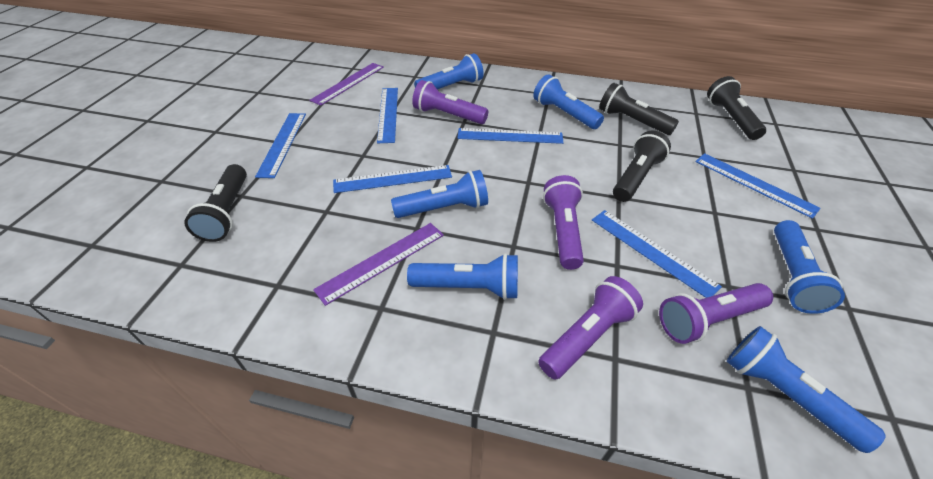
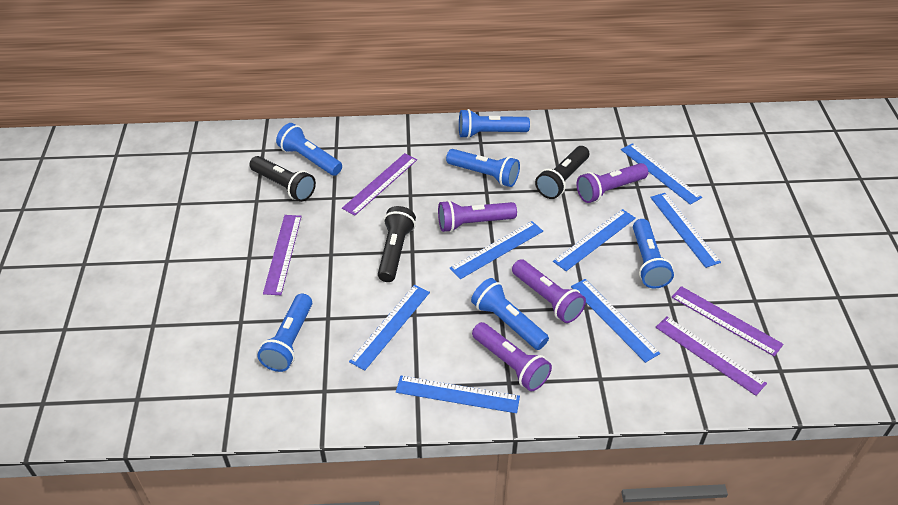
black flashlight: [184,164,247,242] [599,83,679,135] [613,131,671,202] [707,76,766,140] = 4 -> [249,156,316,202] [378,206,416,282] [535,146,589,199] = 3
blue ruler: [255,113,306,178] [333,165,452,193] [377,88,398,143] [457,128,564,144] [592,210,722,298] [695,153,821,219] = 6 -> [349,285,430,371] [396,376,520,413] [449,221,543,279] [553,209,636,271] [571,279,660,363] [621,143,702,205] [650,193,721,268] = 7
purple ruler: [309,63,384,105] [313,223,444,306] = 2 -> [263,215,302,295] [342,153,417,216] [655,316,767,396] [672,286,784,357] = 4

